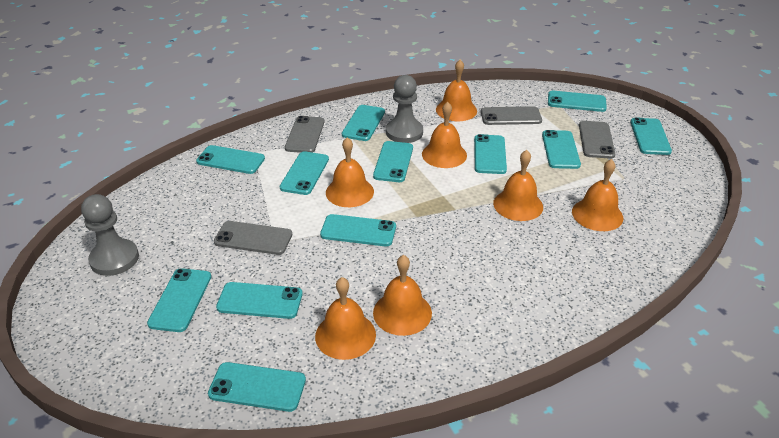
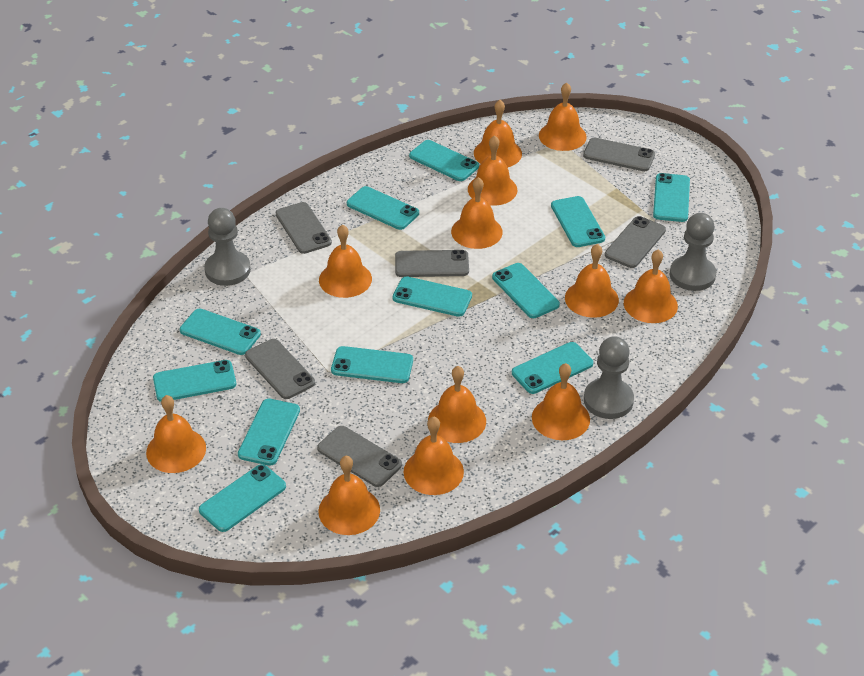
grey pawn: [81,194,139,276] [386,75,423,143] = 2 -> [204,208,251,286] [584,336,634,419] [670,213,716,291] = 3
grey phone: [214,221,292,255] [285,116,324,153] [481,106,542,125] [579,121,615,159] = 4 -> [245,339,315,399] [275,202,332,254] [317,426,402,487] [395,250,469,277] [583,138,655,171] [605,216,666,268] = 6
orange bell: [315,277,376,360] [326,137,374,207] [373,255,432,336] [422,102,467,168] [436,60,477,121] [493,150,543,221] [572,159,623,231] = 7 -> [146,395,206,473] [318,456,380,535] [319,224,372,298] [403,417,464,495] [428,366,486,443] [451,177,503,249] [468,135,517,206] [474,100,522,167] [532,363,590,440] [539,82,587,151] [565,244,619,318] [624,249,678,323] = 12

